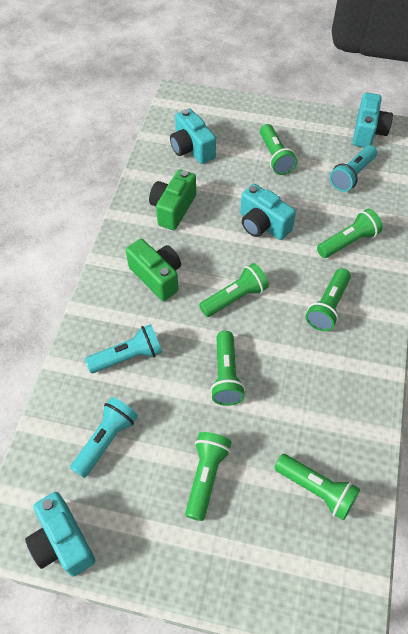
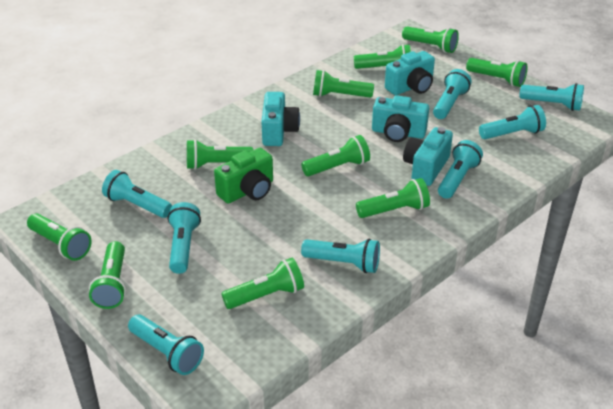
green camera: [126,239,181,301] [149,169,196,230] = 2 -> [214,148,273,204] = 1
green flashlight: [185,432,232,521] [199,263,269,317] [210,331,245,406] [260,124,297,175] [274,454,360,521] [305,268,351,331] [317,209,383,258] = 7 -> [27,213,92,261] [89,241,126,309] [187,139,254,170] [221,258,304,309] [301,135,370,176] [313,70,374,98] [354,44,411,69] [356,178,430,218] [402,26,459,53] [466,58,527,87] = 10
turquoise flashlight: [70,397,138,478] [85,324,162,373] [330,145,377,192] = 3 -> [102,170,172,218] [128,314,204,375] [168,202,201,274] [301,239,380,273] [433,69,472,119] [438,140,483,199] [479,105,546,139] [519,83,584,111] = 8

